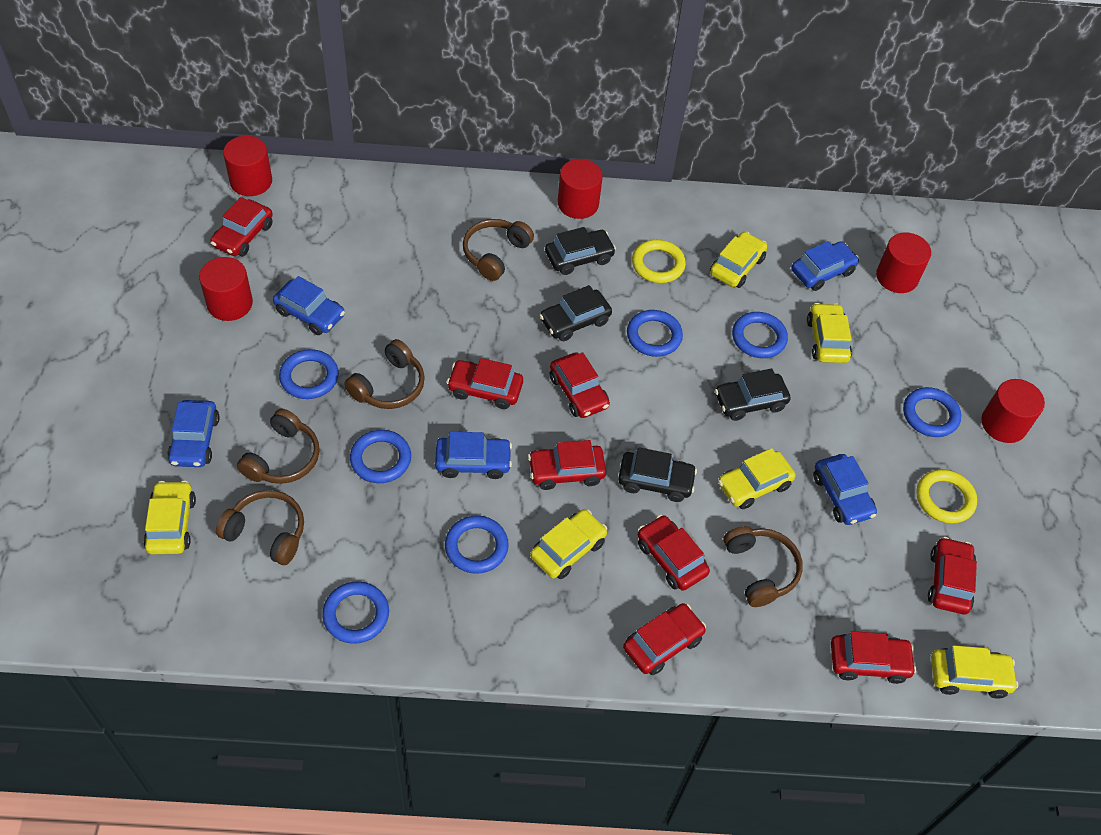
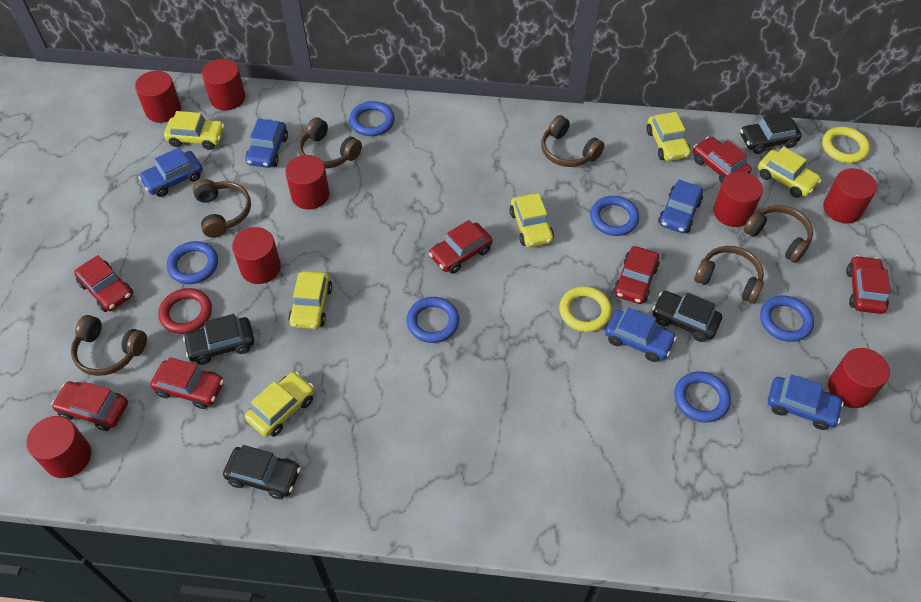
blue ring: [279,349,339,399] [322,581,389,644] [350,430,411,483] [445,515,509,574] [627,310,683,357] [732,312,788,358] [903,387,961,437] = 7 -> [167,241,218,284] [349,101,395,136] [406,297,459,343] [590,196,639,236] [674,371,731,423] [760,296,814,342] = 6
brown headphones: [216,490,304,565] [237,409,320,484] [344,339,425,409] [463,219,534,281] [723,526,803,607] = 5 -> [71,315,147,376] [193,179,251,238] [299,118,362,168] [541,115,605,167] [694,246,764,303] [743,205,813,263] = 6
red car: [210,197,273,256] [447,358,523,409] [528,440,606,490] [550,352,610,418] [623,603,706,675] [638,515,710,591] [831,631,916,684] [928,537,977,614] = 8 -> [51,381,128,431] [74,255,133,312] [150,357,224,409] [429,220,492,274] [613,246,659,304] [693,136,752,184] [846,255,890,314] = 7
red cylinder: [199,257,253,321] [223,136,272,196] [558,159,603,219] [876,232,931,293] [981,379,1045,443] = 5 -> [26,416,91,478] [135,71,181,123] [202,59,245,110] [232,227,281,284] [285,155,330,210] [713,172,763,227] [823,168,877,224] [828,348,890,408] = 8
red ring: none = 0 -> [158,288,212,334] = 1

